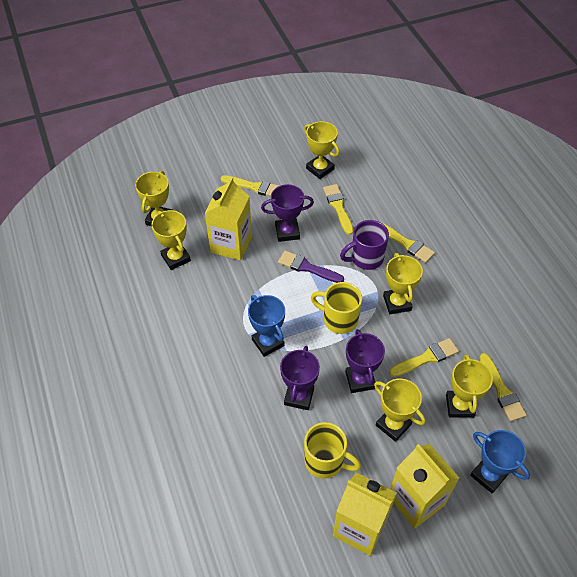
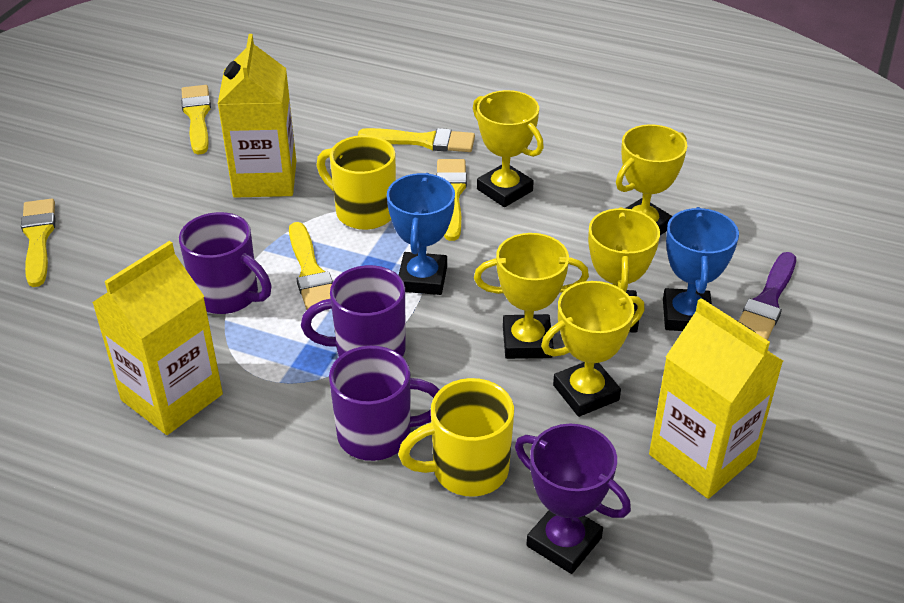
purple mug: [340,220,389,270] = 1 -> [179,212,272,314] [301,265,406,357] [329,346,440,461] = 3
purple trophy: [261,184,314,242] [280,346,320,410] [345,329,385,393] = 3 -> [515,424,631,574] = 1
yellow trophy: [135,171,172,226] [151,210,191,270] [304,121,340,179] [374,379,426,442] [383,253,423,314] [446,354,493,418] = 6 -> [473,90,544,207] [474,233,589,359] [541,281,644,417] [588,207,660,333] [616,124,687,235] = 5

